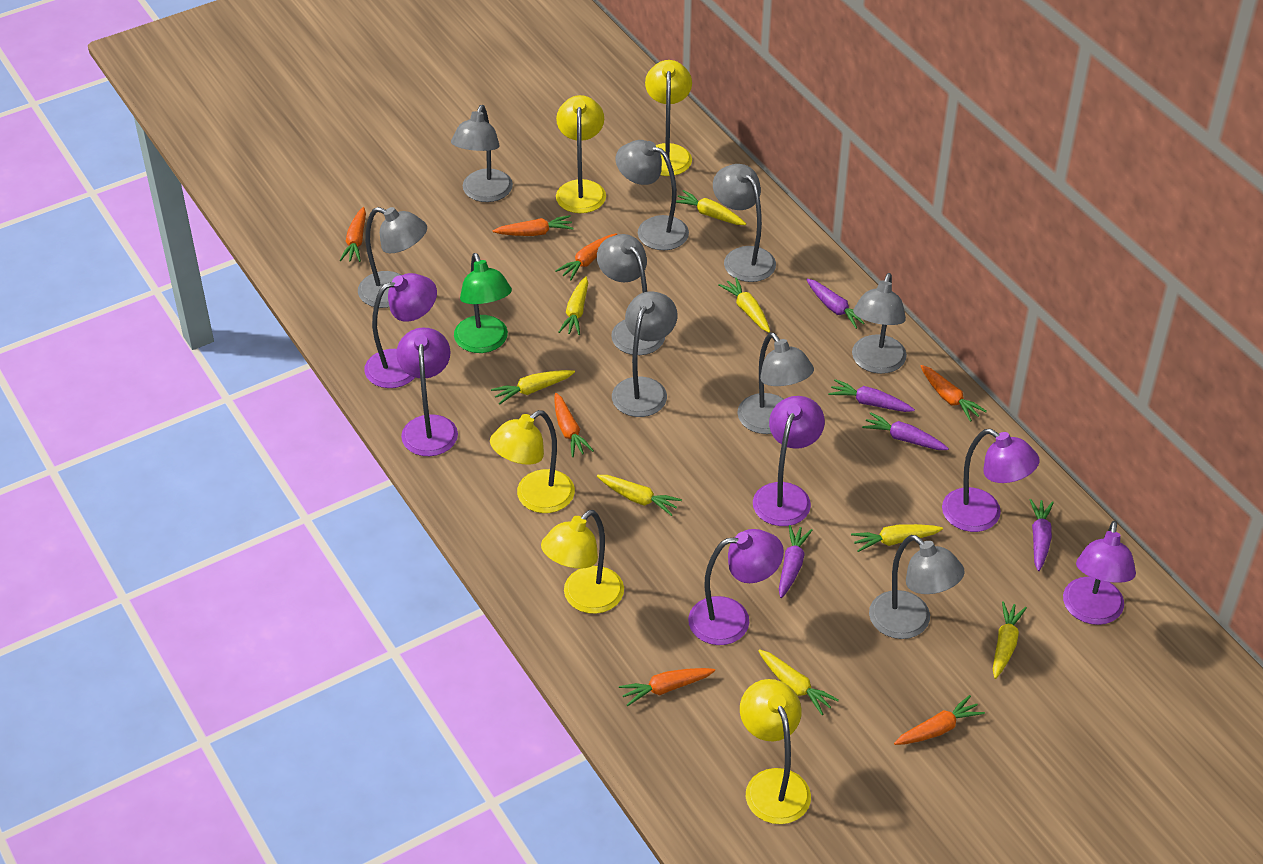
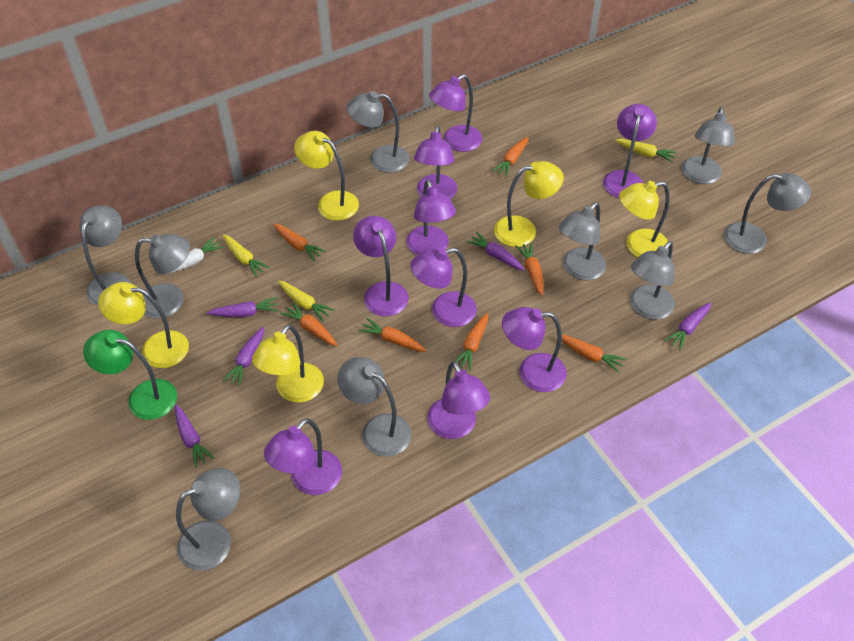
purple lamp: [364,273,437,388] [396,328,458,456] [688,529,784,645] [753,396,825,526] [942,429,1040,532] [1063,521,1136,625] = 6 -> [264,418,342,495] [353,216,408,316] [406,179,456,255] [410,248,477,327] [414,125,457,199] [427,361,490,439] [429,74,482,152] [502,307,567,392] [603,104,657,198] = 9
white carrot: none = 0 -> [160,237,224,275] = 1
yellow carrot: [491,370,575,405] [559,276,588,335] [597,475,682,516] [676,190,746,225] [718,277,770,333] [758,649,839,715] [851,524,943,552] [993,601,1027,679] = 8 -> [223,234,270,277] [278,281,335,322] [615,139,677,163] = 3

